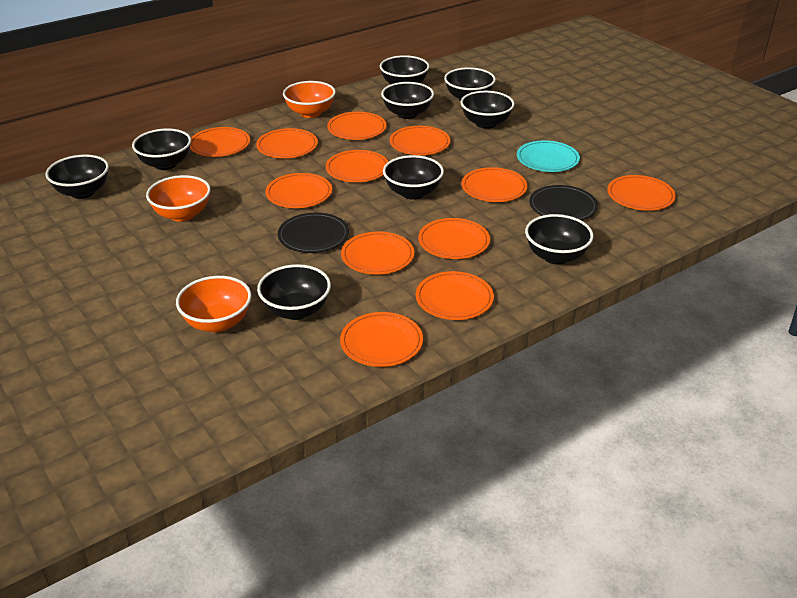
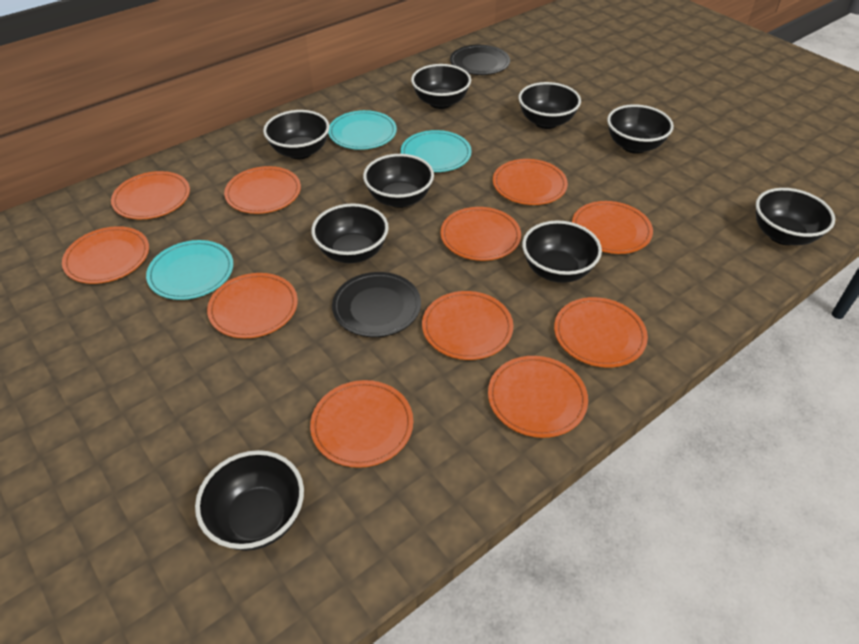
orange bowl: [146,175,211,222] [176,276,252,332] [283,81,336,118] = 3 -> none = 0
orange plate: [190,127,250,157] [256,128,318,158] [265,173,332,208] [326,150,388,182] [327,112,387,140] [340,312,423,367] [341,231,414,275] [390,126,450,155] [416,271,494,320] [418,218,490,259] [461,167,528,202] [607,175,676,211] = 12 -> [62,226,149,284] [111,171,190,219] [207,273,298,338] [224,166,301,214] [310,380,413,468] [422,291,513,360] [441,207,521,261] [488,356,588,438] [493,159,568,205] [554,297,648,368] [572,201,653,254] = 11
turquoise plate: [517,140,580,172] = 1 -> [146,240,233,300] [328,110,397,150] [401,130,472,172] = 3

